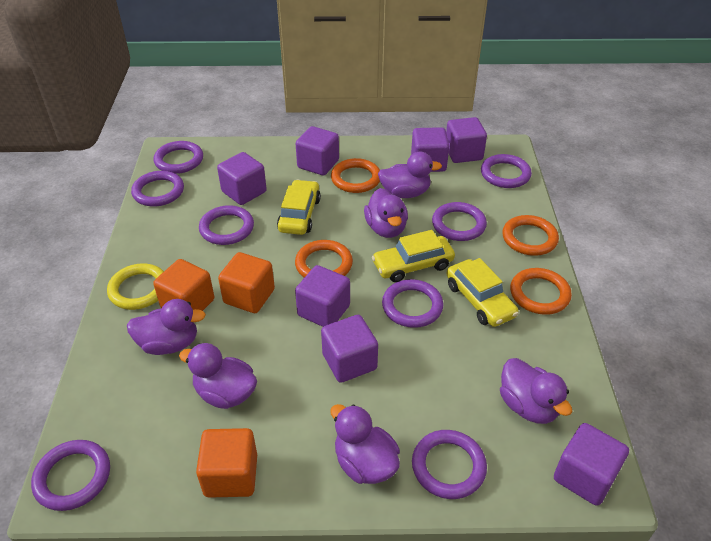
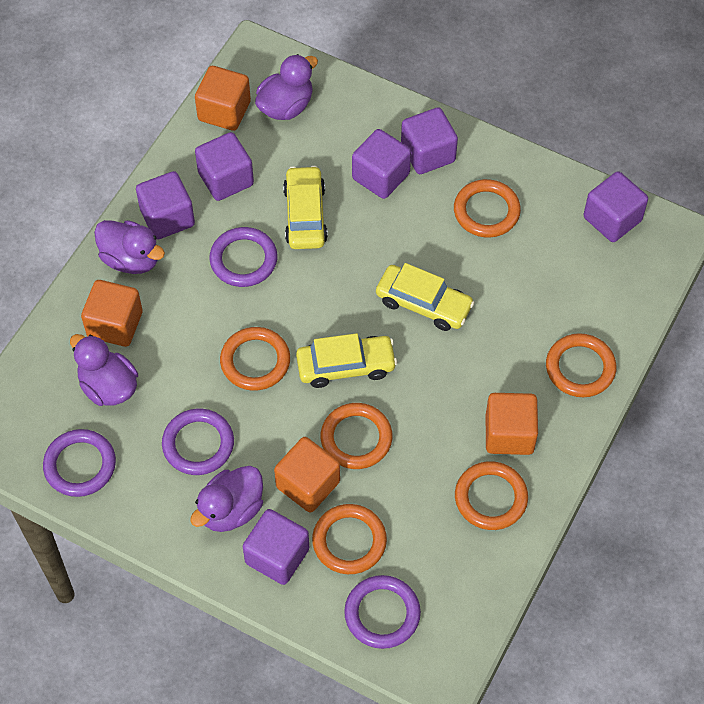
orange cube: [153,259,214,311] [196,428,257,498] [218,252,275,313] = 3 -> [81,280,143,347] [195,66,251,131] [274,437,340,513] [486,393,538,455] = 4
orange ring: [295,240,353,278] [331,158,380,193] [502,215,559,256] [510,268,572,315] = 4 -> [220,327,290,391] [312,504,387,574] [321,403,393,469] [454,179,521,238] [455,461,528,530] [546,333,617,397] = 6
purple cube: [217,152,267,205] [295,265,350,327] [296,126,339,175] [321,315,378,383] [411,127,449,172] [446,117,487,163] [554,423,629,506] = 7 -> [136,171,195,240] [195,132,254,201] [243,509,309,585] [352,129,411,199] [401,107,458,174] [584,171,648,242] = 6
purple duck: [127,299,206,355] [179,343,257,409] [330,404,400,484] [364,188,408,238] [378,152,442,198] [500,358,573,424] = 6 -> [70,334,138,406] [94,220,165,274] [190,466,263,532] [255,54,318,120] = 4
purple ring: [31,440,110,511] [131,171,184,206] [153,141,203,174] [199,205,254,245] [382,279,443,328] [412,430,487,499] [432,202,487,241] [481,154,532,188] = 8 -> [43,429,116,497] [162,409,234,475] [209,227,277,287] [344,575,421,649] = 4
yellow ring: [107,264,164,310] = 1 -> none = 0

